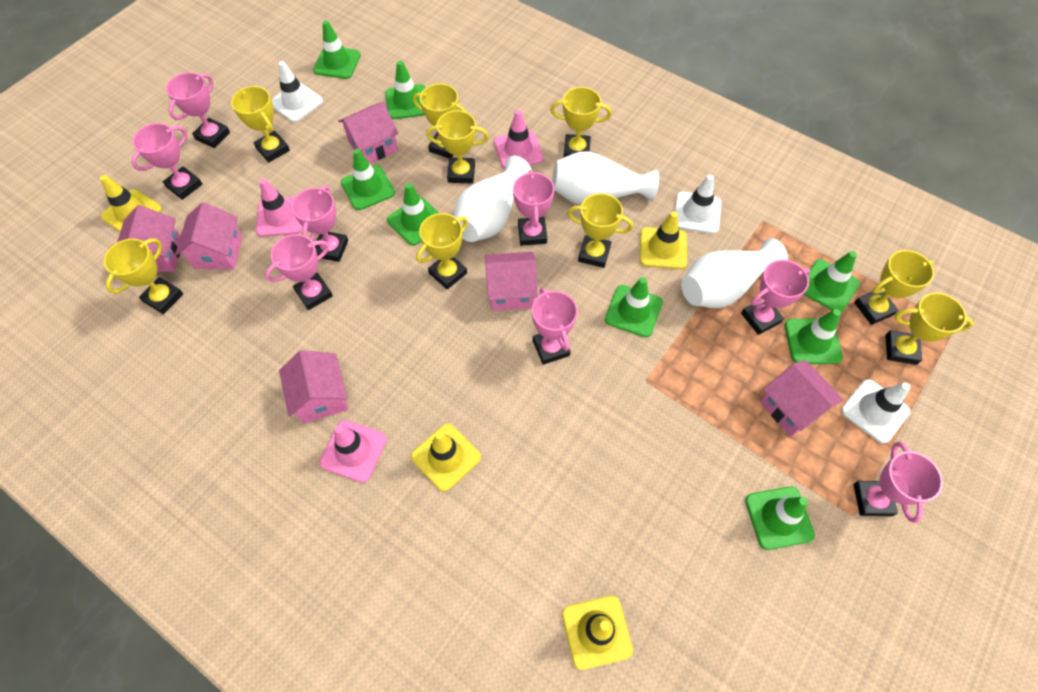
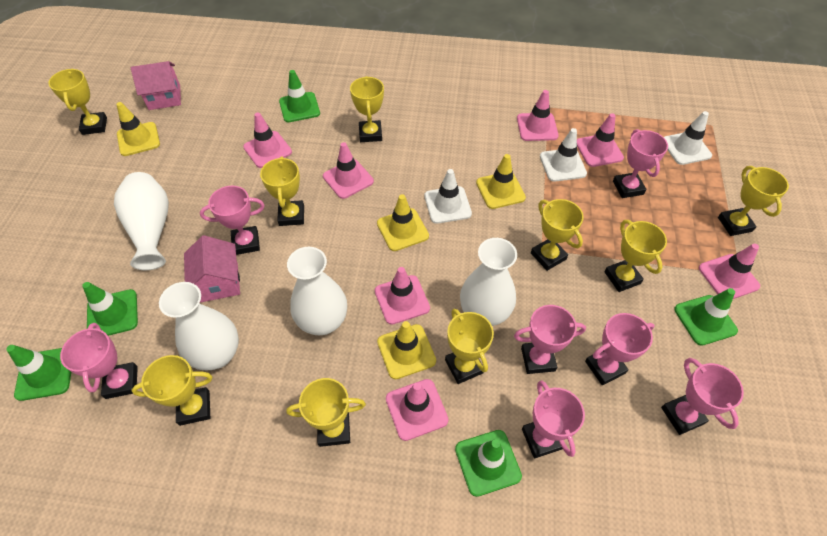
green traffic cone: [313,20,361,79] [341,149,395,210] [385,61,426,119] [387,183,439,246] [605,277,663,337] [745,486,815,550] [785,309,843,364] [803,251,860,312] = 8 -> [6,345,71,401] [82,282,138,336] [279,70,320,122] [455,430,522,497] [674,288,738,346] = 5
pink house: [117,205,181,272] [175,202,242,270] [279,350,348,424] [338,102,398,163] [485,252,538,311] [760,360,844,436] = 6 -> [131,61,181,110] [184,235,240,303] = 2
pink traffic cone: [256,179,303,237] [319,420,387,483] [494,110,543,169] = 3 -> [243,113,292,168] [323,142,374,199] [375,267,430,325] [386,379,449,441] [517,90,559,141] [577,113,624,167] [699,244,760,299] = 7
pink trophy: [132,123,202,200] [166,72,230,148] [265,234,333,310] [291,185,348,262] [513,170,554,246] [532,287,578,365] [741,260,810,335] [853,441,943,523] = 8 -> [60,323,138,399] [200,186,265,255] [514,305,586,374] [522,380,585,458] [585,313,655,385] [613,129,668,198] [661,358,744,435] = 7
white vase: [454,156,532,242] [552,151,659,205] [681,238,788,308] = 3 -> [114,172,169,270] [159,282,239,370] [287,247,347,336] [460,238,517,326] = 4

